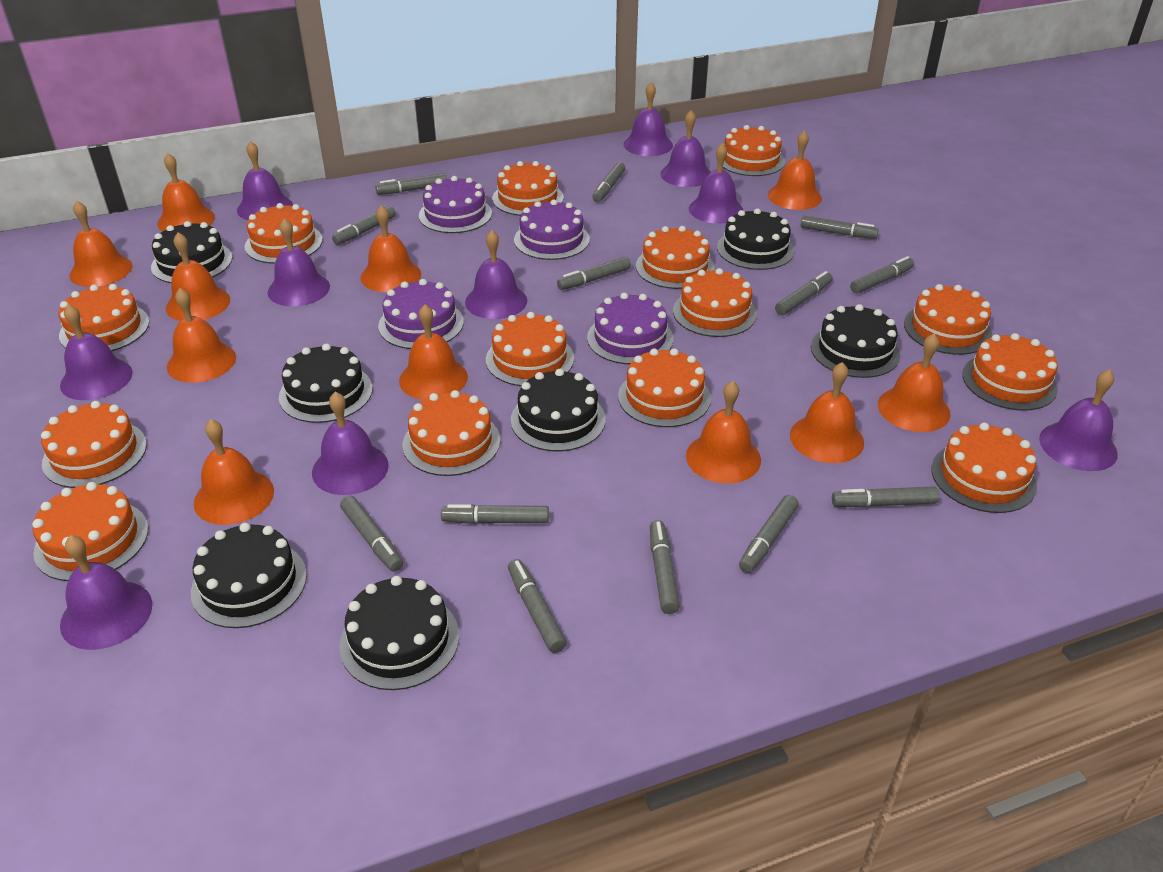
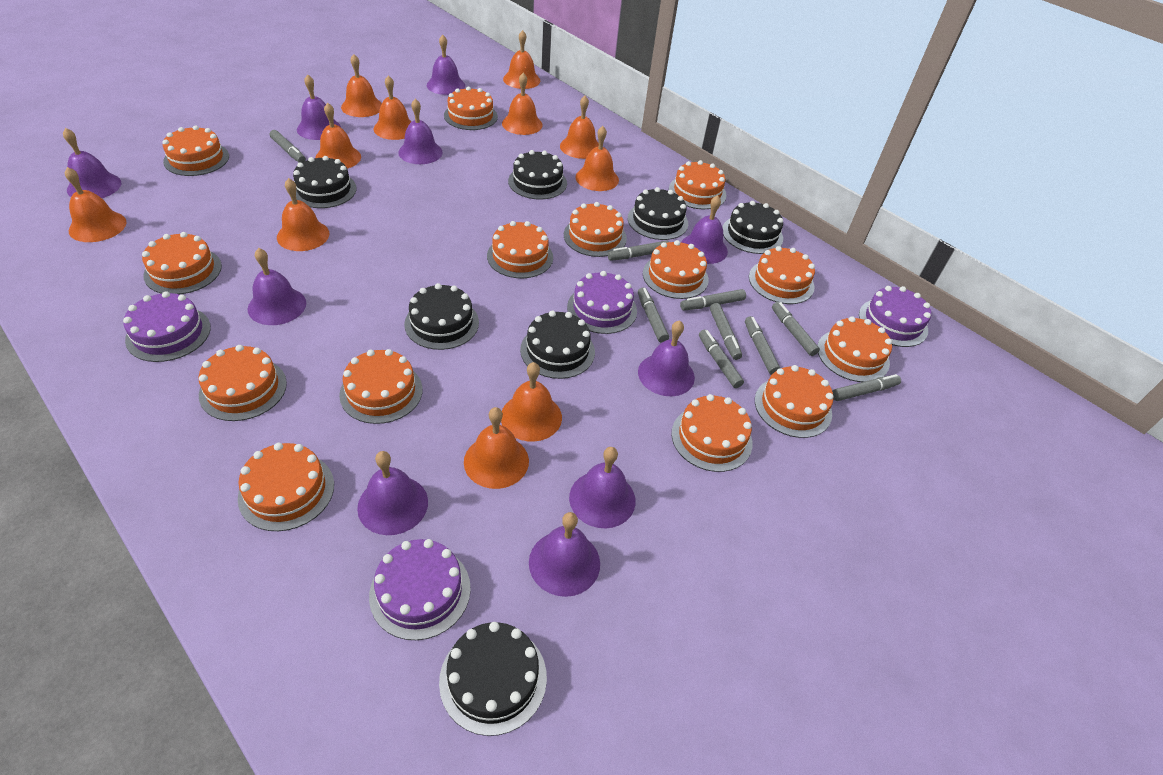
grey marker: [332,206,396,245] [340,496,403,572] [375,173,447,195] [441,504,549,524] [508,559,567,653] [557,257,631,290] [592,162,626,202] [650,520,680,614] [739,495,799,573] [775,271,833,315] [800,216,879,239] [832,486,939,508] [850,256,914,294] = 13 -> [269,130,306,163] [608,241,669,261] [638,287,669,343] [680,289,746,310] [699,329,744,388] [710,303,742,360] [745,316,780,375] [772,302,820,356] [832,374,901,401] = 9

